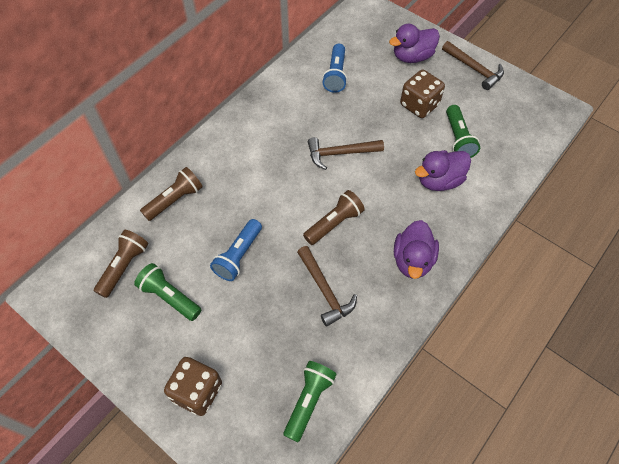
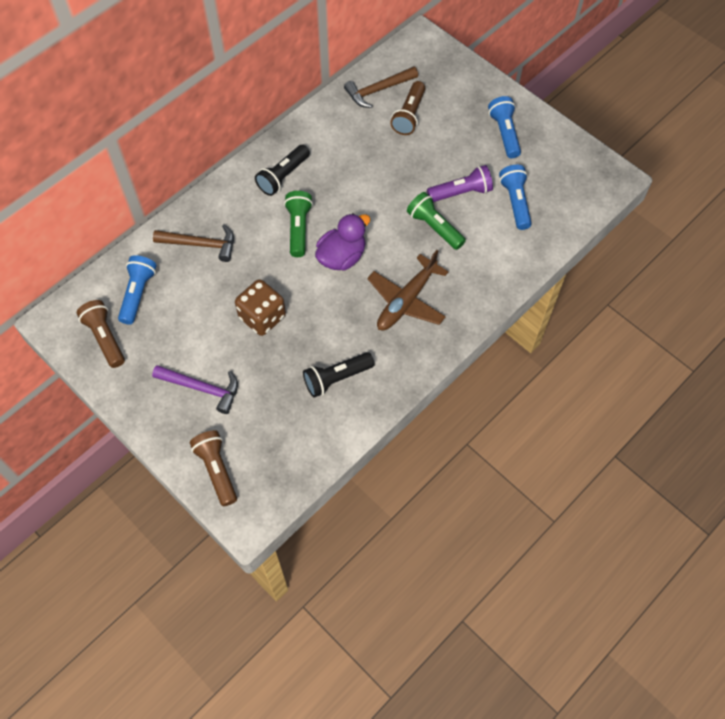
black flashlight: none = 0 -> [255,145,310,196] [303,352,375,398] = 2
blue flashlight: [210,219,262,281] [322,44,347,93] = 2 -> [118,255,157,325] [488,96,521,158] [499,165,532,230] = 3
brown dice: [164,357,222,416] [400,70,445,118] = 2 -> [235,279,286,336] = 1
brown hammer: [297,246,357,327] [308,137,384,170] [442,41,504,90] = 3 -> [153,224,234,262] [344,66,418,108] = 2
brown plane: none = 0 -> [367,250,449,330] = 1
green flashlight: [134,263,201,321] [283,361,337,442] [446,105,480,158] = 3 -> [284,191,313,257] [407,192,466,250] = 2
purple duck: [389,24,440,63] [394,220,439,279] [415,150,471,191] = 3 -> [315,213,370,271] = 1
purple flashlight: none = 0 -> [427,165,493,202] = 1
purple hammer: none = 0 -> [152,365,238,414] = 1

